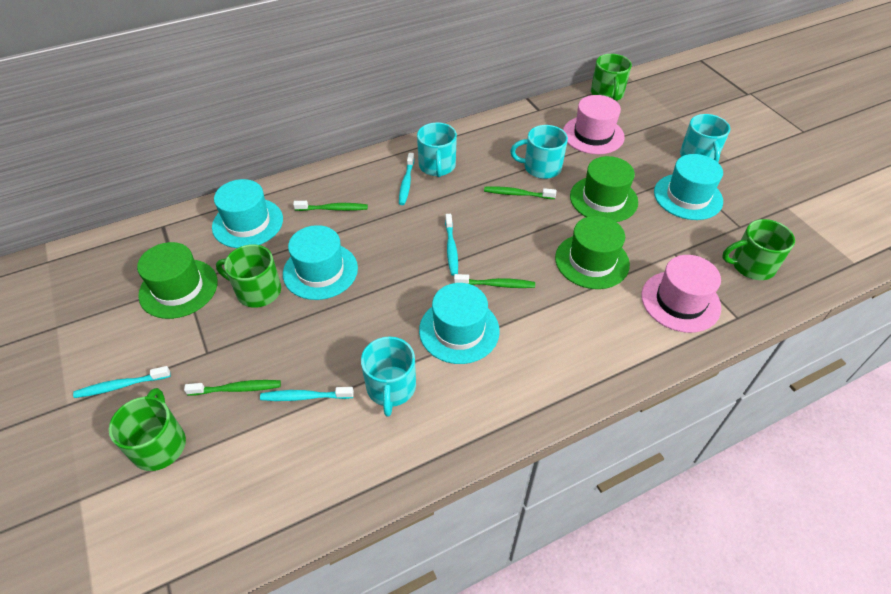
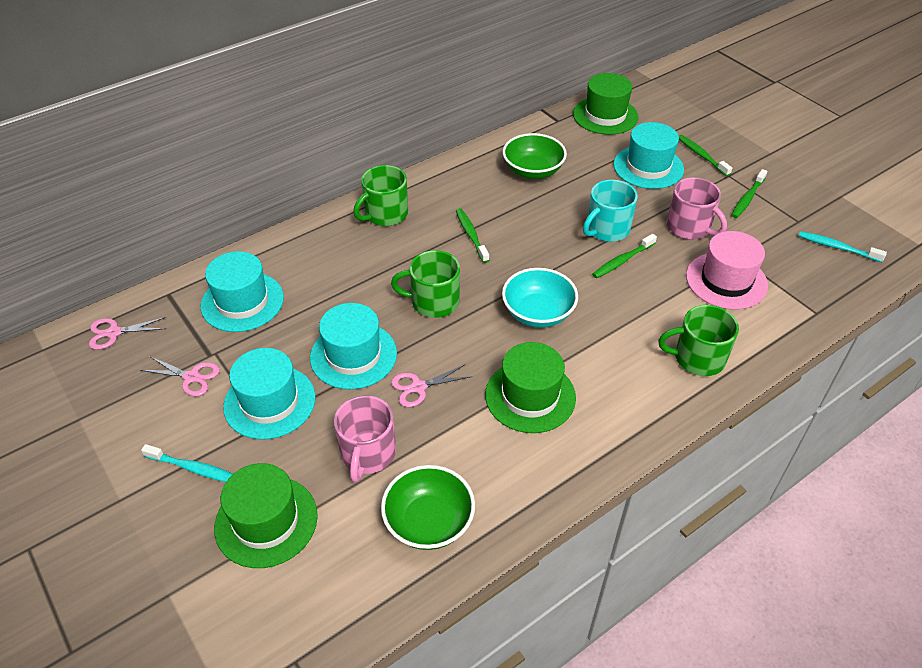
green bowl: none = 0 -> [381,465,475,550] [503,133,567,179] = 2
green mug: [109,388,186,471] [216,244,281,308] [591,54,632,101] [722,219,795,280] = 4 -> [353,165,408,226] [391,250,460,318] [658,305,739,376] = 3
pink hat: [563,95,625,154] [641,255,721,333] = 2 -> [686,231,768,310] = 1
pink mug: none = 0 -> [334,395,396,483] [667,177,727,239] = 2
pink scissors: none = 0 -> [89,317,166,350] [140,356,220,396] [391,364,472,407] = 3
turquoise bowl: none = 0 -> [502,268,578,328] = 1
turquoise mug: [361,337,416,417] [417,122,457,177] [510,125,568,179] [680,114,730,162] = 4 -> [583,180,638,242] = 1
turquoise toothbrush: [73,366,171,398] [260,387,354,401] [399,153,414,205] [445,214,458,276] = 4 -> [141,444,233,482] [799,231,887,262] = 2

